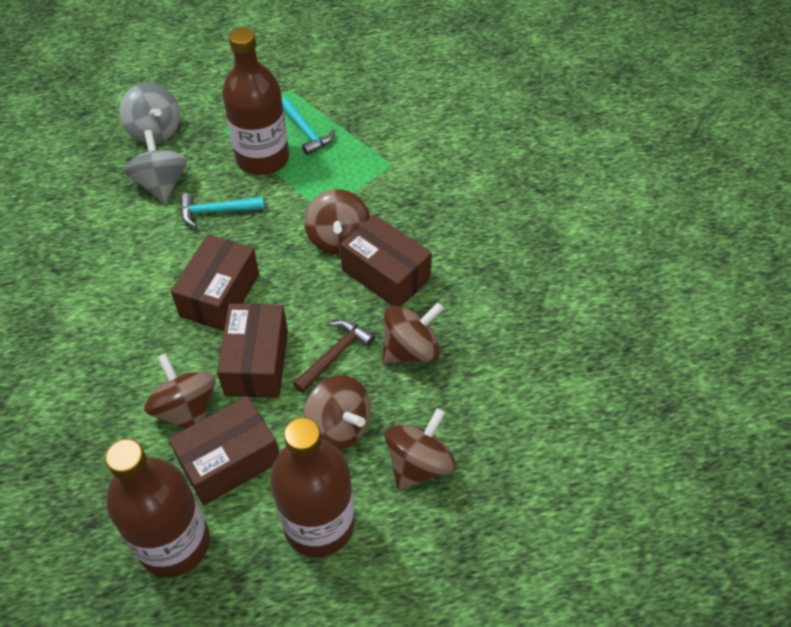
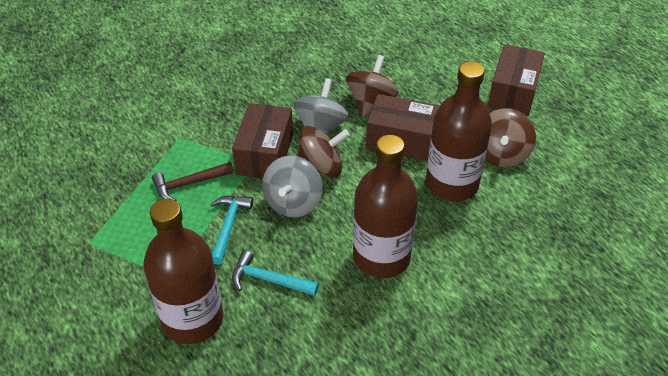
brown box: [168,396,279,505] [171,234,259,331] [217,303,288,398] [340,215,432,307] = 4 -> [232,103,293,178] [366,94,440,161] [487,44,545,116] = 3
brown spinning top: [144,353,215,429] [304,189,370,254] [304,375,371,450] [382,302,444,364] [385,408,455,491] = 5 -> [296,126,350,177] [346,55,399,118] [485,108,536,167] = 3

